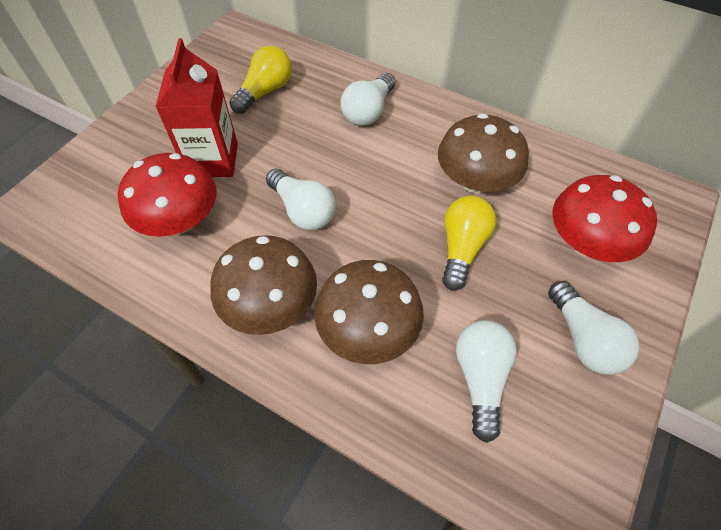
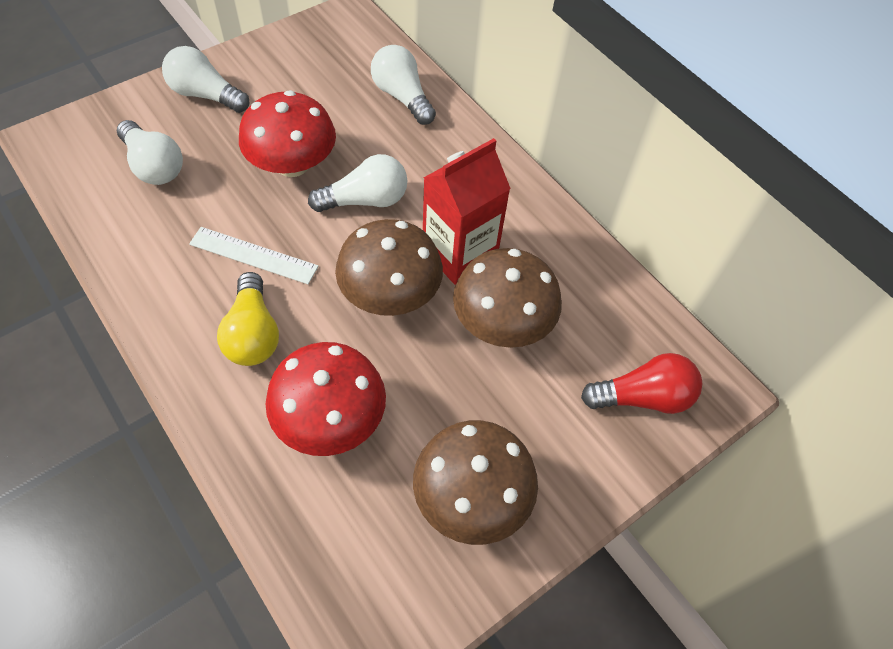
red light bulb: none = 0 -> [581,353,702,414] = 1
white ruler: none = 0 -> [189,227,318,284] = 1
yellow light bulb: [229,46,292,114] [442,196,496,291] = 2 -> [217,272,279,366] = 1

